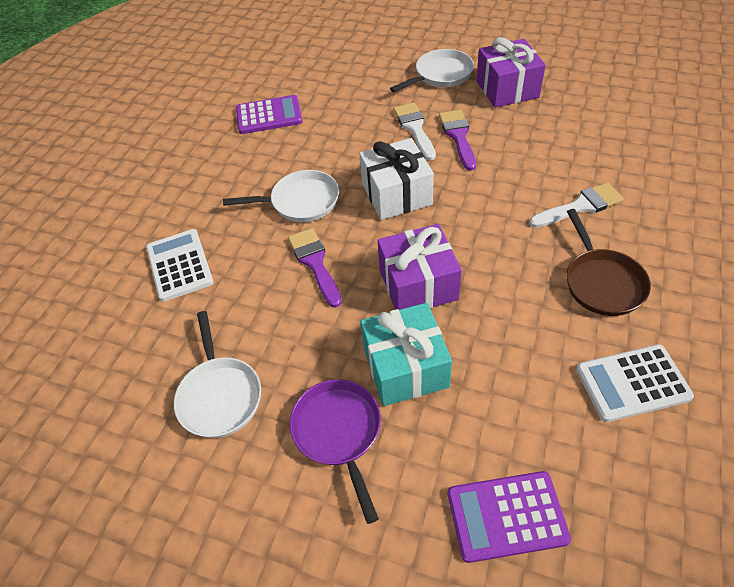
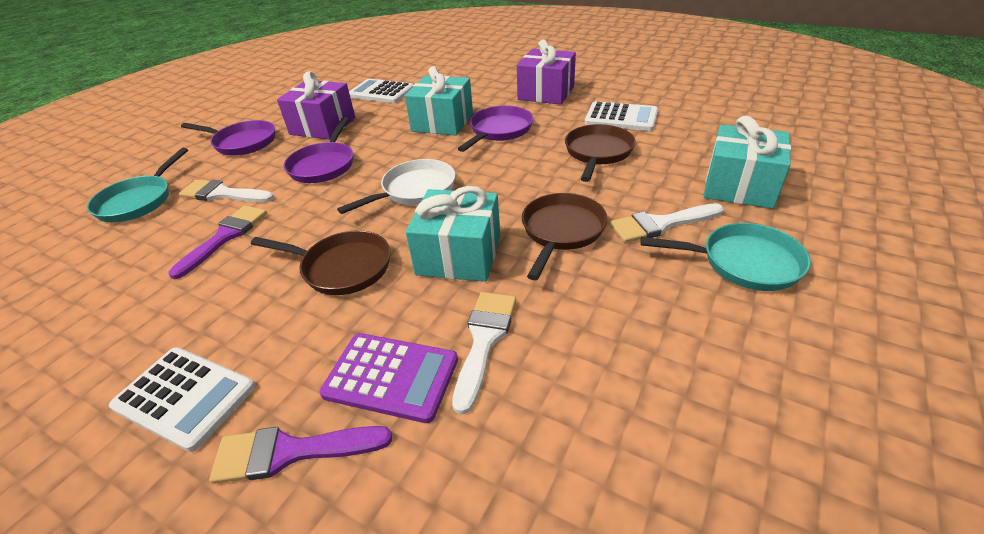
brown pan: [566,209,651,316] = 1 -> [251,230,390,295] [522,193,608,280] [565,124,636,182] = 3
purple calculator: [236,95,303,134] [448,471,571,563] = 2 -> [319,333,458,423] = 1
purple pan: [290,379,381,524] = 1 -> [181,120,275,156] [284,117,353,183] [458,106,533,152] = 3
turquoise gift: [360,303,452,406] = 1 -> [405,66,473,136] [406,186,500,282] [704,116,791,209] = 3
turquoise pan: none = 0 -> [87,148,188,222] [640,223,811,291] = 2
white brush: [394,103,436,161] [529,183,624,228] = 2 -> [179,180,274,202] [452,292,516,414] [610,203,724,243] = 3
white calculator: [146,229,213,302] [576,344,694,422] = 2 -> [109,347,256,452] [349,79,414,103] [585,101,658,131] = 3
white gift: [359,138,434,220] = 1 -> none = 0
white pan: [174,311,261,438] [223,170,339,222] [390,49,474,92] = 3 -> [337,159,455,214] = 1

